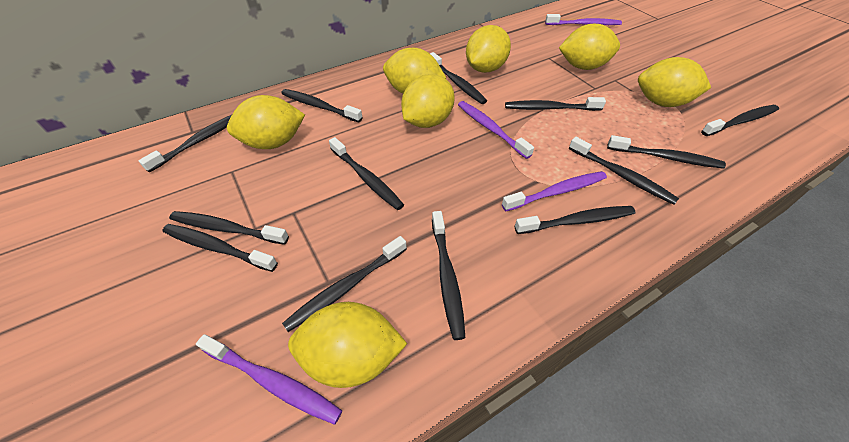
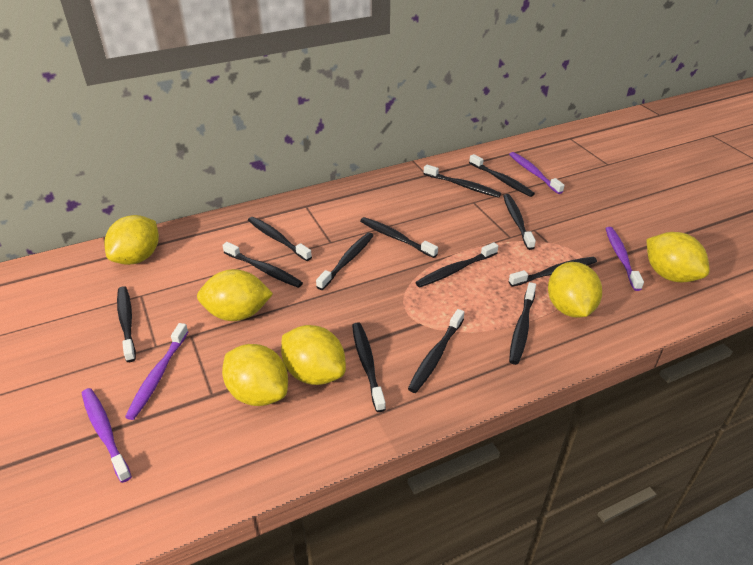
yellow lemon: [227,95,305,149] [288,302,407,388] [383,48,446,94] [401,74,455,128] [466,25,511,73] [559,24,620,70] [638,57,711,107] = 7 -> [104,215,159,265] [197,269,273,321] [222,344,288,406] [281,325,346,385] [548,262,602,318] [646,232,710,283] = 6

